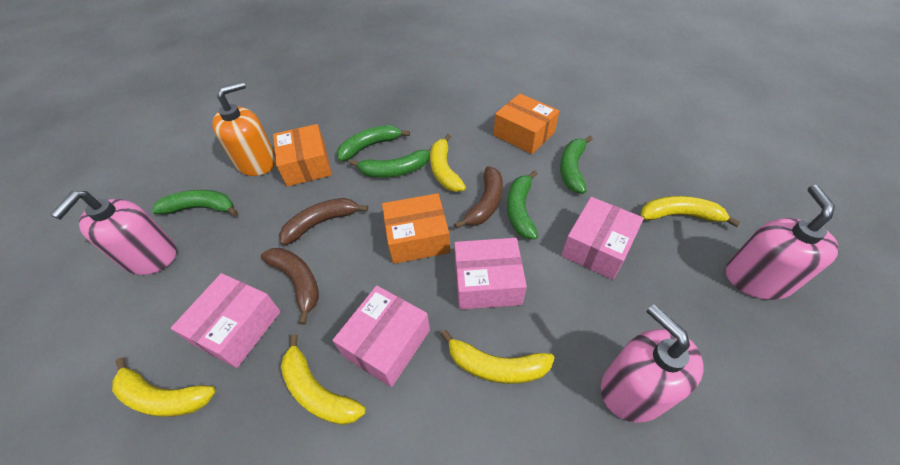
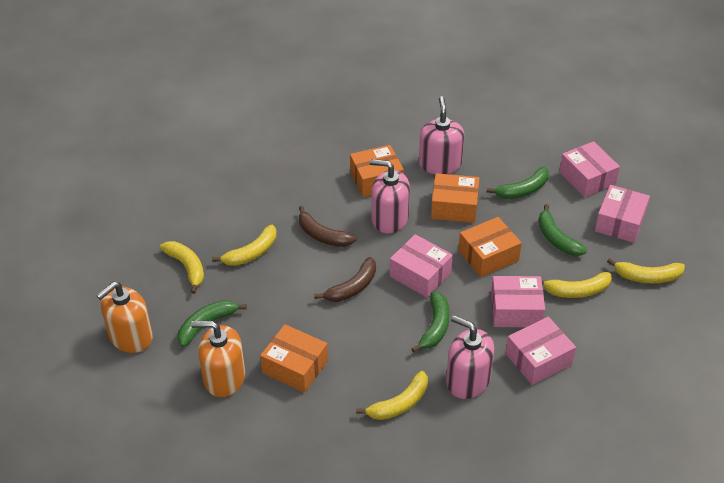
brown banana: [261,248,319,325] [279,198,368,246] [454,166,503,229] = 3 -> [299,206,356,247] [314,257,376,302] = 2
green banana: [152,190,238,216] [337,125,410,161] [349,150,430,178] [507,170,538,239] [560,136,593,194] = 5 -> [178,300,247,347] [411,291,450,353] [487,167,549,199] [538,204,587,256] = 4
orange box: [273,124,332,187] [382,193,450,264] [494,94,559,154] = 3 -> [260,324,328,393] [350,145,404,197] [431,173,479,223] [458,217,522,277] = 4
orange soap dispenser: [212,81,276,176] = 1 -> [96,282,153,353] [191,321,245,397] = 2
pink box: [171,273,281,368] [333,286,430,387] [454,238,527,310] [562,197,644,280] = 4 -> [390,234,453,298] [491,276,545,327] [506,317,576,385] [559,141,620,197] [595,185,650,243] = 5

